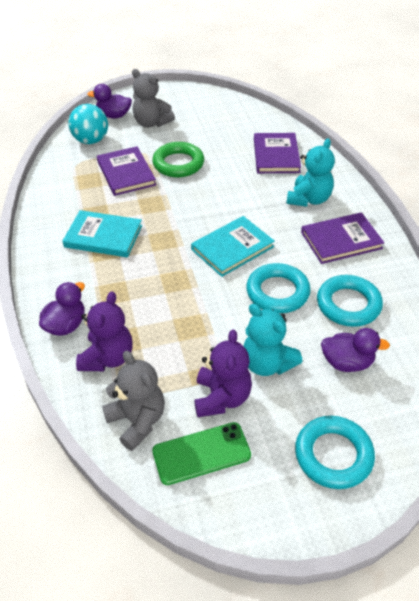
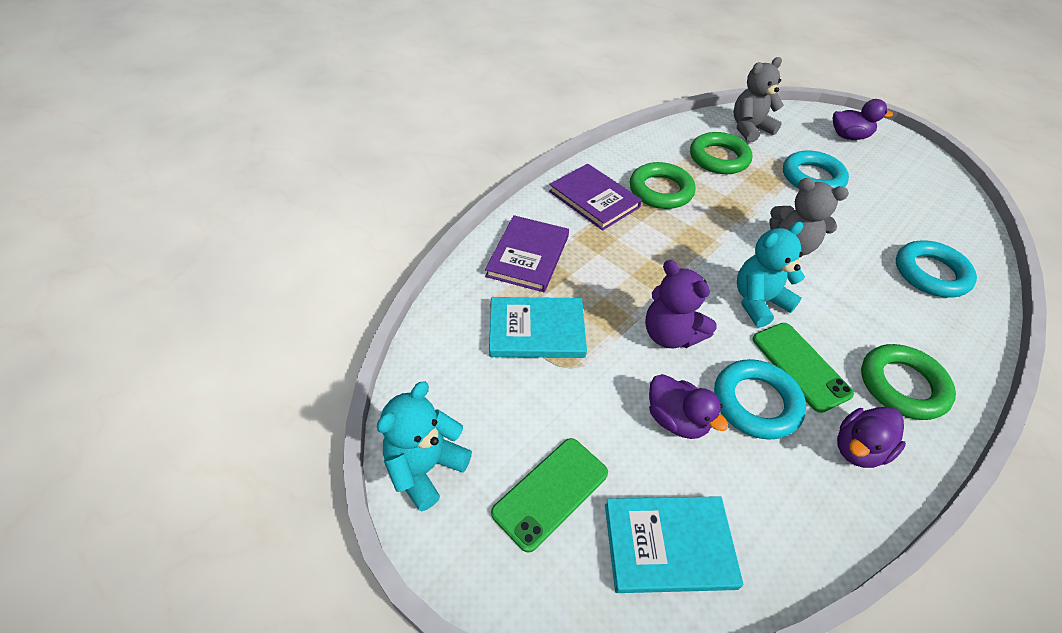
green phone: [152,422,251,485] = 1 -> [491,438,608,553] [753,323,854,413] = 2
green ring: [152,142,204,177] = 1 -> [630,162,695,209] [690,132,753,174] [861,344,956,420] = 3
purple book: [97,146,156,196] [254,133,301,173] [301,212,384,264] = 3 -> [485,215,569,292] [549,164,642,230] = 2
purple teddy bear: [76,291,133,371] [194,329,252,417] = 2 -> [645,260,717,349] = 1
turquoise ball: [68,104,108,144] = 1 -> none = 0

